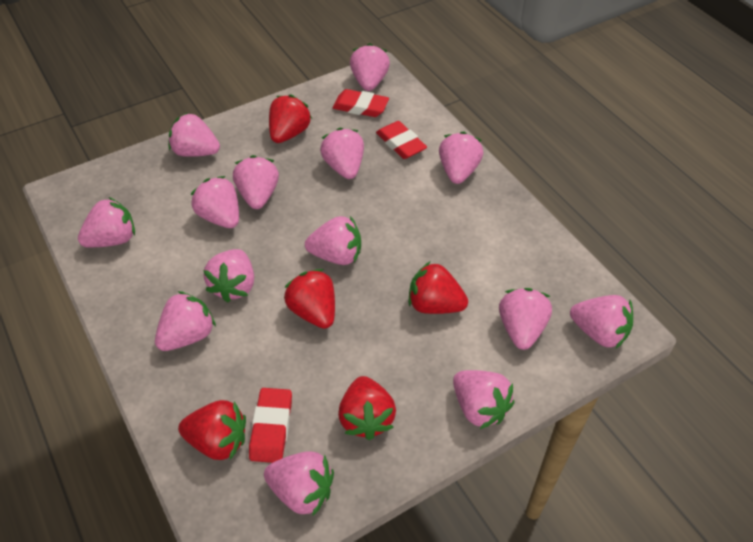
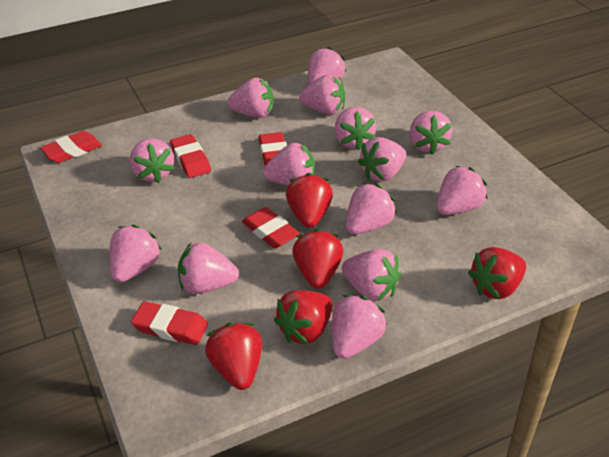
red eraser: [249,388,292,463] [332,89,389,117] [376,121,427,159] = 3 -> [40,131,102,163] [131,301,208,345] [170,134,211,178] [242,207,300,249] [258,132,287,166] = 5

